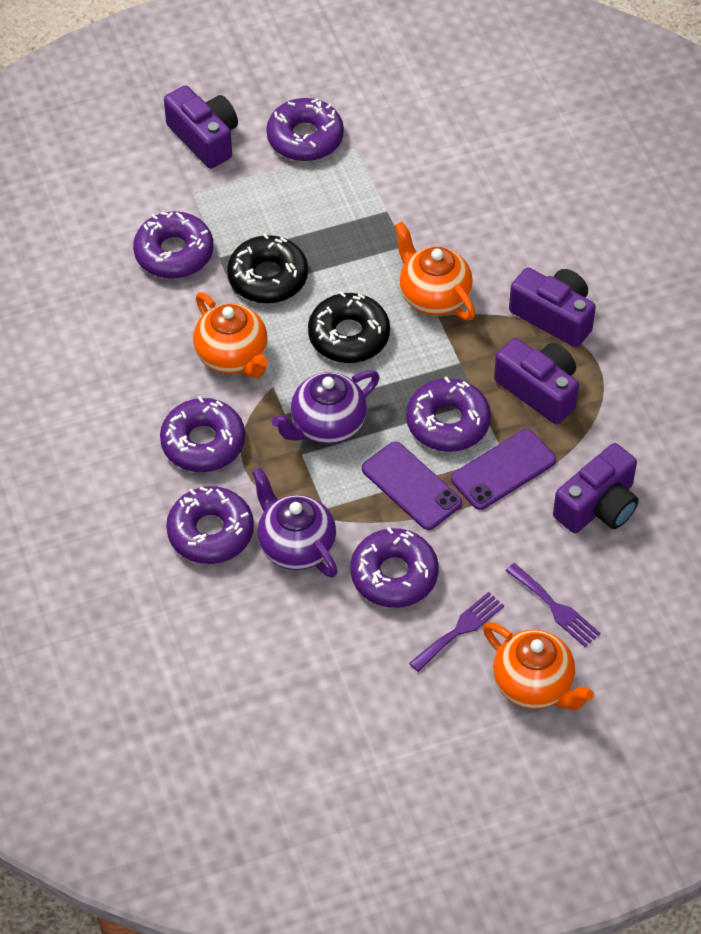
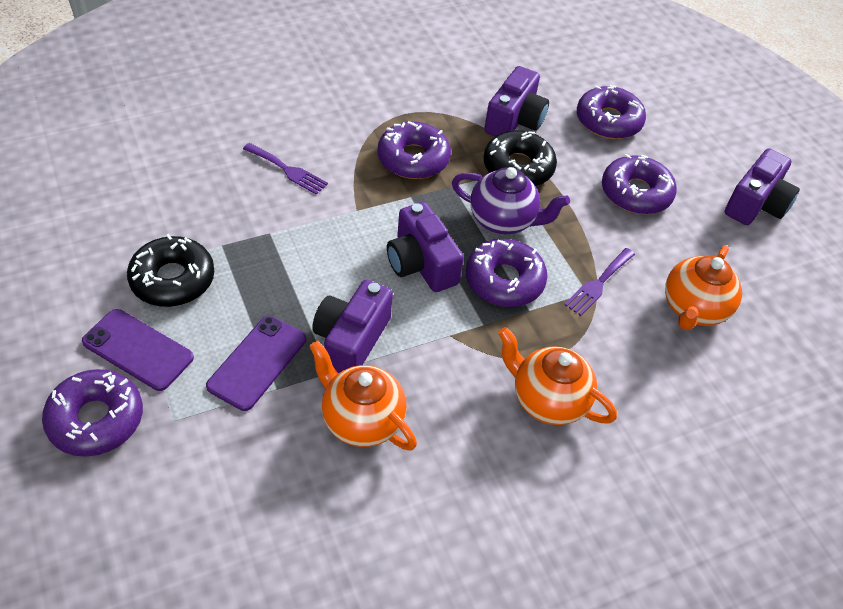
purple donut: [133,211,213,279] [160,396,245,472] [166,486,254,564] [266,98,344,161] [350,527,439,608] [406,376,491,452] = 6 -> [42,369,143,457] [377,121,451,179] [466,239,548,307] [577,85,646,139] [602,154,677,214] = 5
purple teapot: [252,468,338,578] [272,370,380,444] = 2 -> [452,167,570,234] = 1

